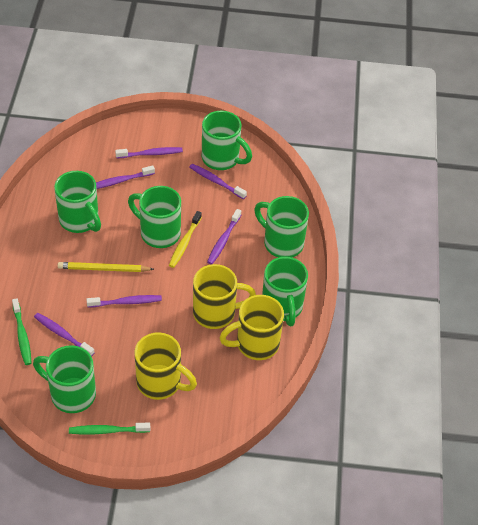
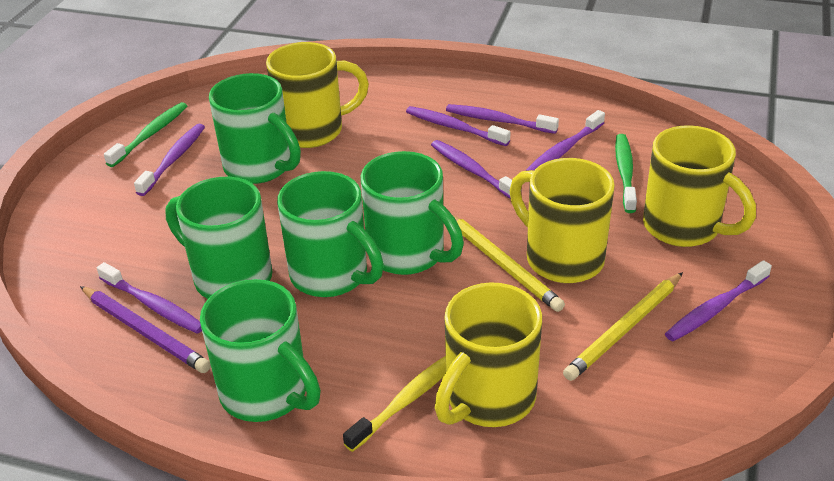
green mug: [33,345,96,413] [54,171,101,233] [128,186,181,248] [202,111,252,170] [254,196,309,257] [262,257,308,326] = 6 -> [165,177,273,299] [200,279,321,422] [209,73,301,184] [277,171,384,297] [361,151,464,275] = 5
purple pencil: none = 0 -> [80,286,211,373] = 1
purple toothbrush: [34,313,95,357] [86,295,162,307] [96,165,155,189] [115,147,183,158] [190,164,247,199] [207,209,241,264] = 6 -> [97,262,202,334] [134,124,205,196] [406,106,510,146] [431,140,512,199] [446,104,559,134] [525,110,605,171] [665,260,772,341] = 7
yellow mug: [135,332,197,400] [193,264,256,329] [220,295,284,360] = 3 -> [266,42,369,148] [435,282,542,427] [510,158,615,283] [643,125,756,247] = 4
yellow pencil: [58,262,154,272] = 1 -> [453,215,565,312] [563,272,683,381] = 2

